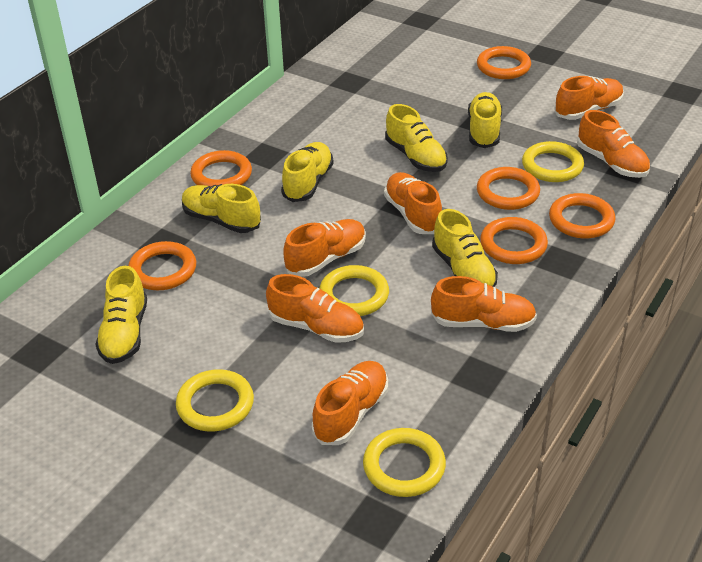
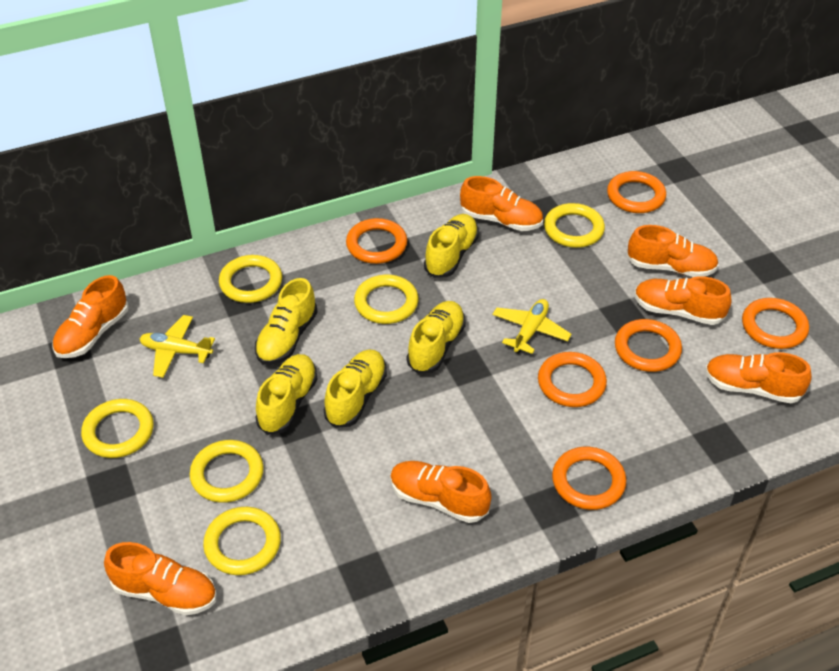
yellow plane: none = 0 -> [139,315,215,378] [492,299,572,354] = 2
yellow ring: [176,369,254,432] [319,265,389,316] [363,428,446,497] [522,141,584,182] = 4 -> [81,399,154,458] [190,440,264,503] [203,507,281,575] [219,255,282,303] [354,275,418,324] [544,203,605,248] = 6
yellow shoe: [95,266,147,364] [182,184,261,233] [281,142,334,202] [385,104,448,172] [432,209,498,287] [468,92,502,148] = 6 -> [255,278,318,365] [255,354,317,435] [324,350,387,428] [407,301,466,374] [424,214,479,278] = 5

